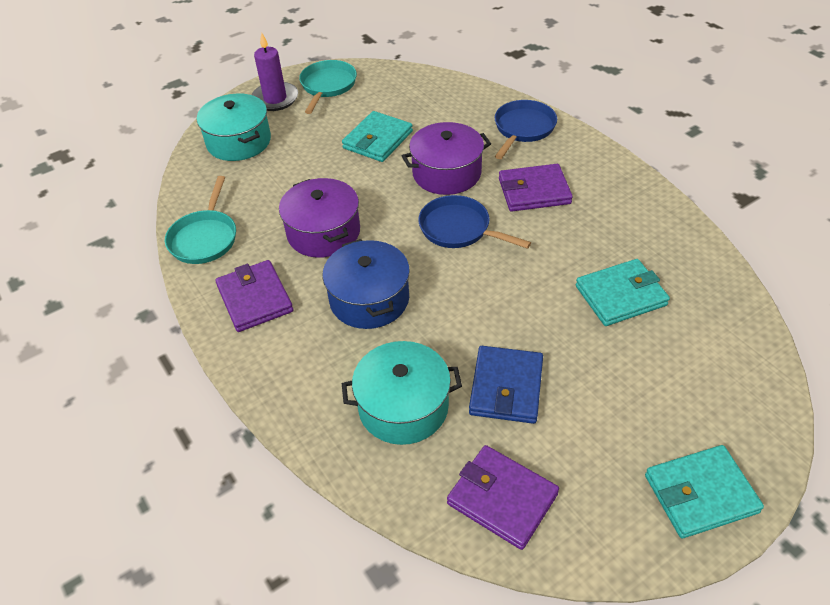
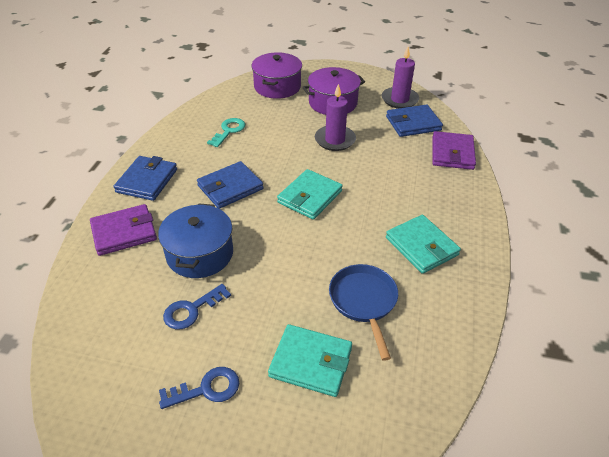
blue key: none = 0 -> [159,367,239,409] [163,284,231,330] = 2
blue pan: [418,195,531,249] [495,100,557,159] = 2 -> [329,264,398,361] = 1
blue wallet: [469,346,543,424] = 1 -> [114,156,177,201] [197,161,263,209] [386,105,443,137] = 3
purple candle: [251,32,298,111] = 1 -> [315,84,356,151] [382,47,419,109] = 2
purple wallet: [215,260,293,332] [447,445,559,550] [499,164,573,212] = 3 -> [90,204,157,256] [432,131,476,170] = 2
turquoise key: none = 0 -> [207,118,245,147] = 1
turquoise pan: [165,176,236,264] [299,60,357,114] = 2 -> none = 0
turquoise pot: [197,94,271,161] [342,341,462,445] = 2 -> none = 0

